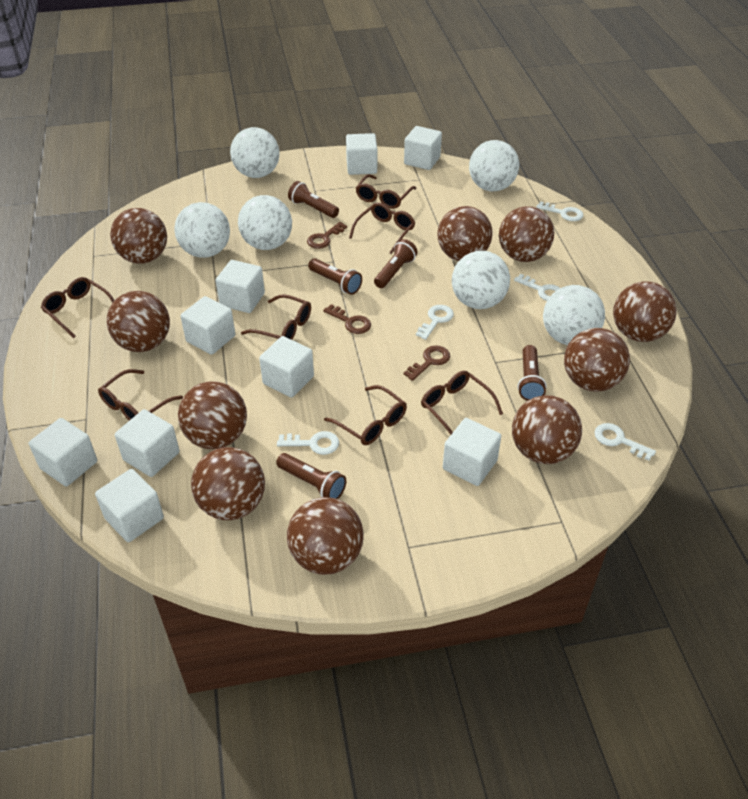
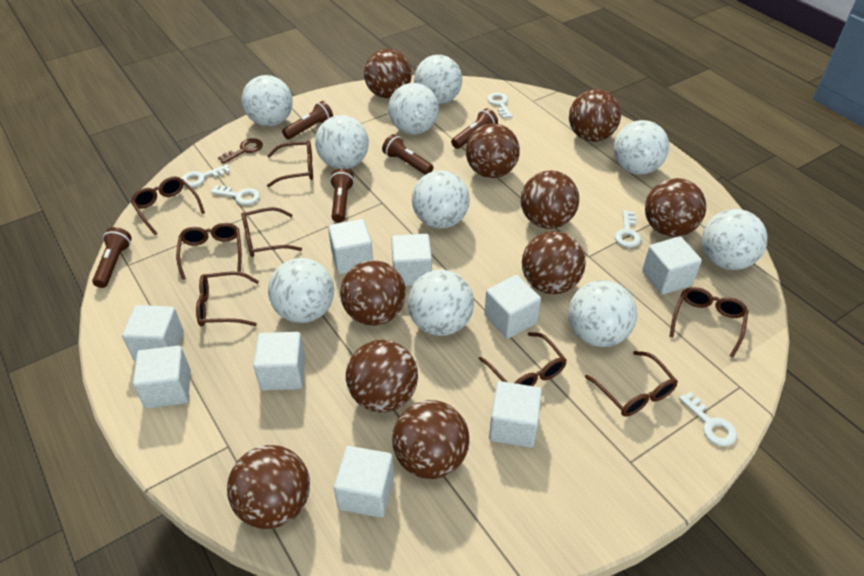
brown glasses: [41,277,115,338] [98,369,183,421] [241,294,311,340] [324,385,407,445] [349,203,415,254] [356,174,416,209] [421,371,503,435] = 7 -> [131,176,205,235] [176,223,242,280] [196,272,259,327] [241,207,302,257] [267,140,313,187] [479,332,567,386] [585,351,678,417] [669,287,748,358] = 8
brown key: [307,222,347,249] [323,304,371,334] [404,345,450,381] = 3 -> [218,138,263,164] = 1
white ball: [175,202,230,258] [230,127,280,178] [238,195,292,250] [452,251,510,309] [469,140,519,191] [543,285,605,345] = 6 -> [242,75,293,127] [268,258,334,323] [315,115,369,169] [388,83,439,135] [408,270,474,336] [412,170,470,229] [414,55,462,105] [568,280,637,347] [614,120,669,175] [702,209,767,270] = 10

